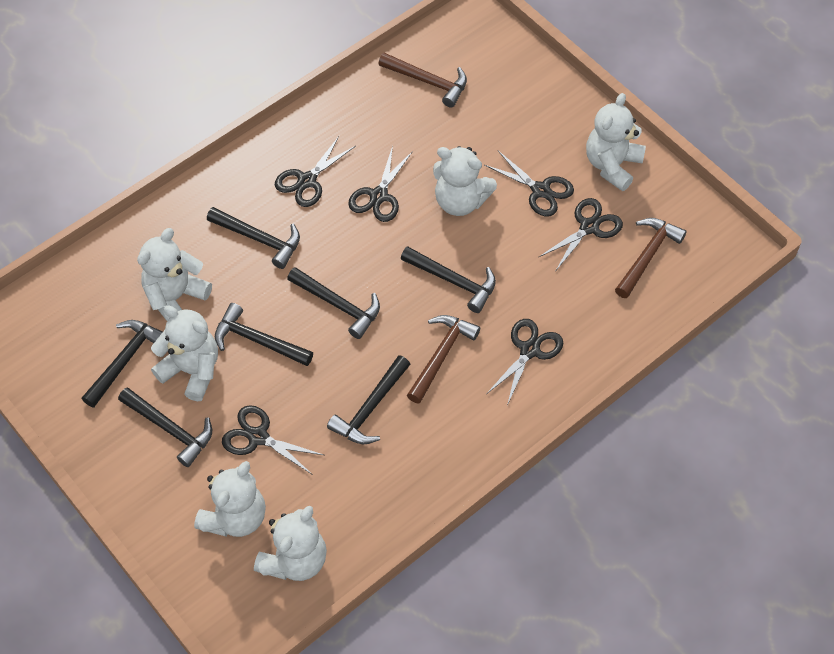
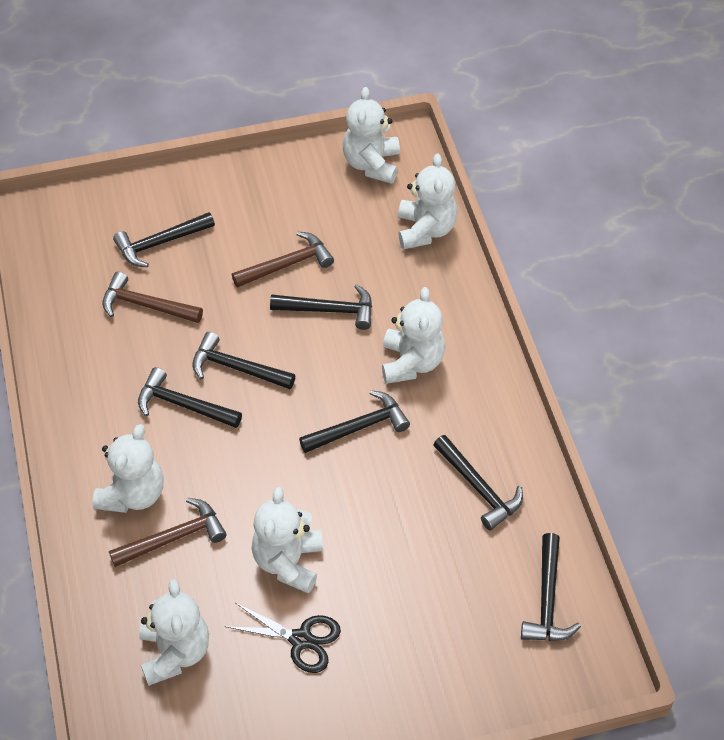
black scissors: [222,405,324,475] [275,136,356,207] [348,146,413,222] [485,151,574,216] [487,319,563,405] [539,198,623,272] = 6 -> [227,603,341,673] = 1

